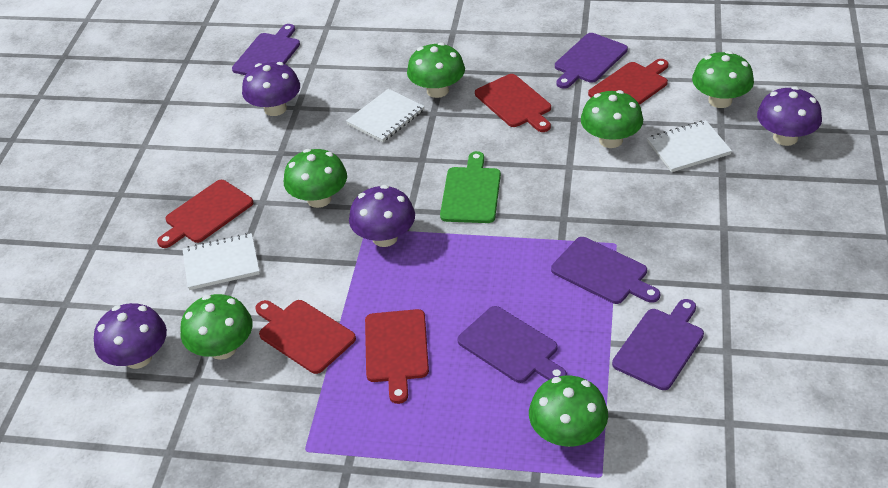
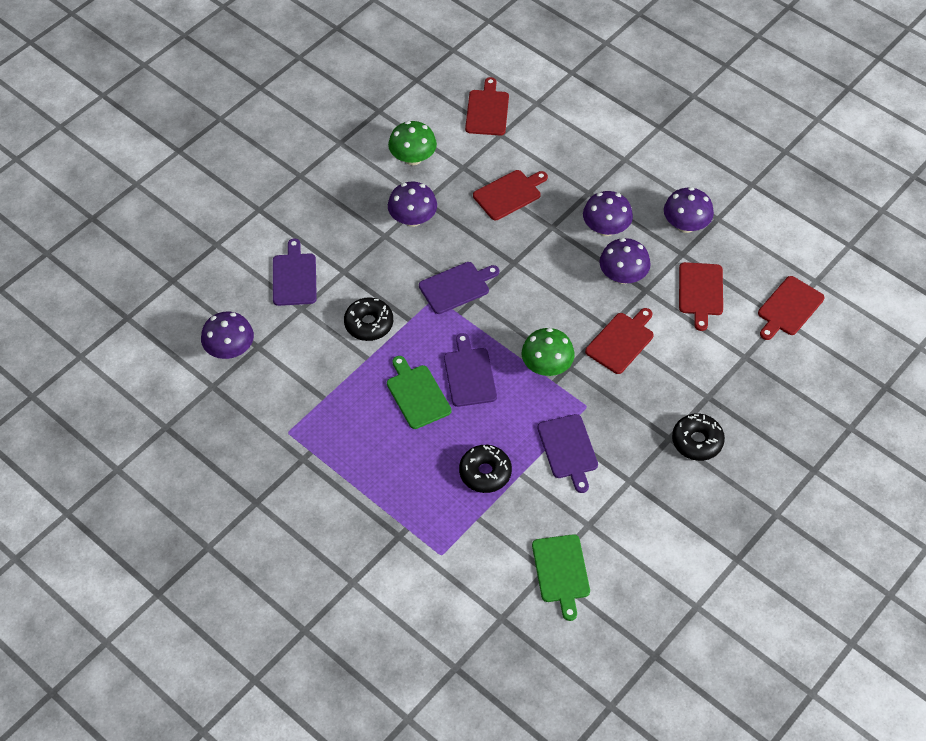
black donut: none = 0 -> [344,297,393,341] [459,445,512,493] [672,414,725,461] = 3
green cutting board: [440,151,501,223] = 1 -> [387,356,452,429] [532,534,590,621] = 2
green mushroom: [181,294,253,360] [284,149,347,208] [407,42,465,98] [529,375,608,447] [581,90,643,148] [692,51,754,108] = 6 -> [388,121,437,165] [522,328,575,376] = 2
purple cutting board: [232,24,300,75] [457,306,567,383] [551,237,660,304] [555,33,628,89] [612,299,704,390] = 5 -> [273,238,317,306] [419,262,499,314] [444,333,497,407] [537,414,598,493] = 4
purple mushroom: [94,303,167,369] [242,62,300,116] [349,185,415,247] [757,86,822,146] = 4 -> [201,311,254,359] [388,182,437,227] [583,191,633,236] [599,238,651,284] [664,187,714,233] = 5
white notebook: [182,233,260,290] [346,89,425,142] [647,120,732,172] = 3 -> none = 0

